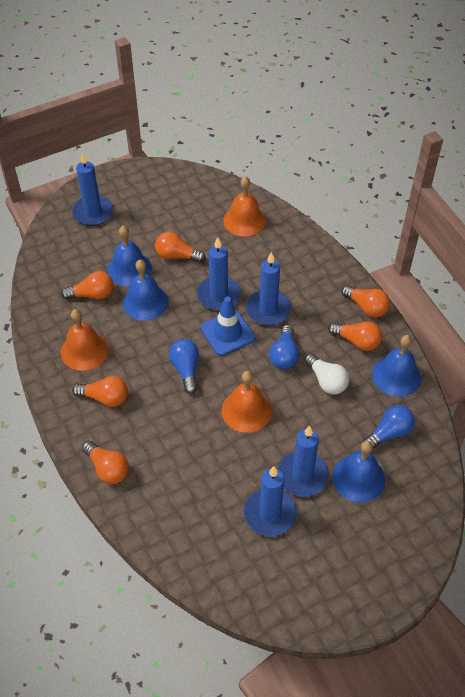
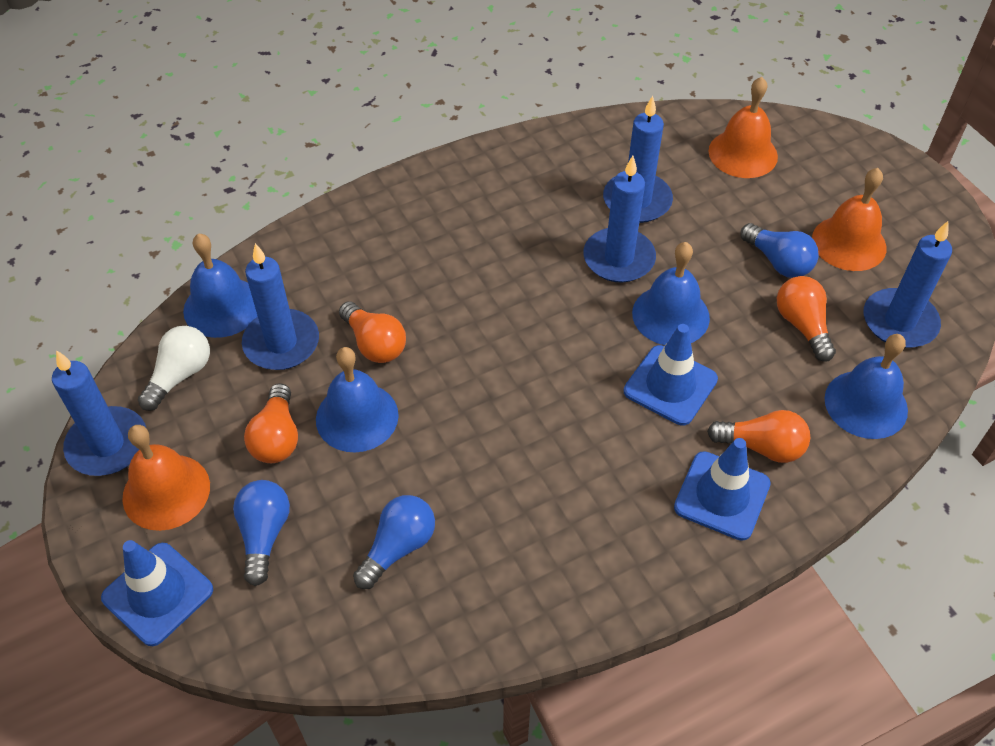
blue traffic cone: [201,297,255,355] = 1 -> [101,540,213,646] [624,324,718,425] [674,438,771,541] = 3
orange light bulb: [61,271,114,300] [72,376,128,407] [82,441,129,484] [155,232,206,263] [328,322,382,351] [341,285,390,318] = 6 -> [244,383,298,463] [339,301,406,363] [707,410,810,463] [777,276,836,362] = 4

